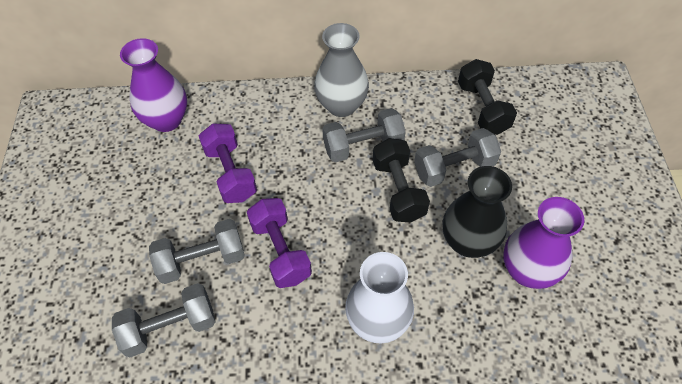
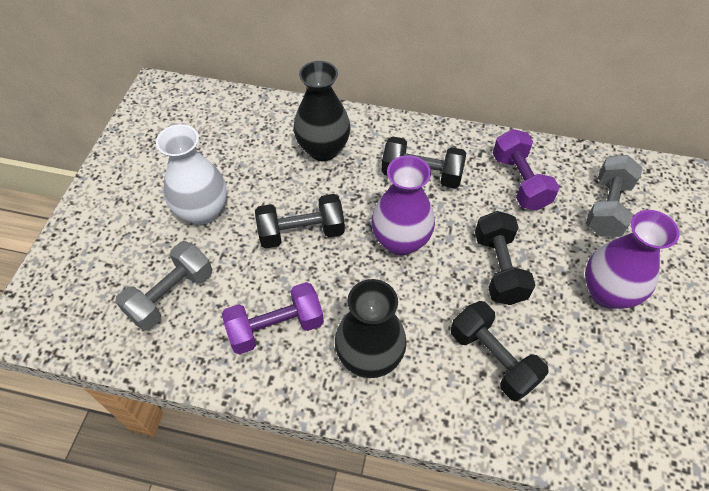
black dumbbell: [373,138,430,222] [458,59,517,135] = 2 -> [255,194,345,249] [382,136,466,189] [451,301,549,401] [475,211,535,305] = 4
black vase: [443,166,512,258] = 1 -> [294,61,351,161] [335,279,407,378] = 2
grey dumbbell: [112,283,216,357] [149,219,245,284] [322,108,406,162] [414,128,501,187] = 4 -> [115,241,212,331] [586,155,643,237] = 2
grey vase: [314,23,369,117] = 1 -> none = 0

